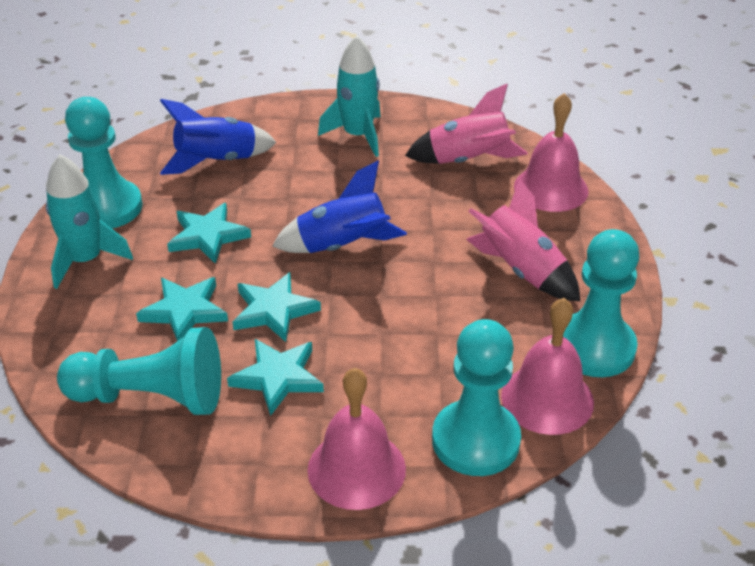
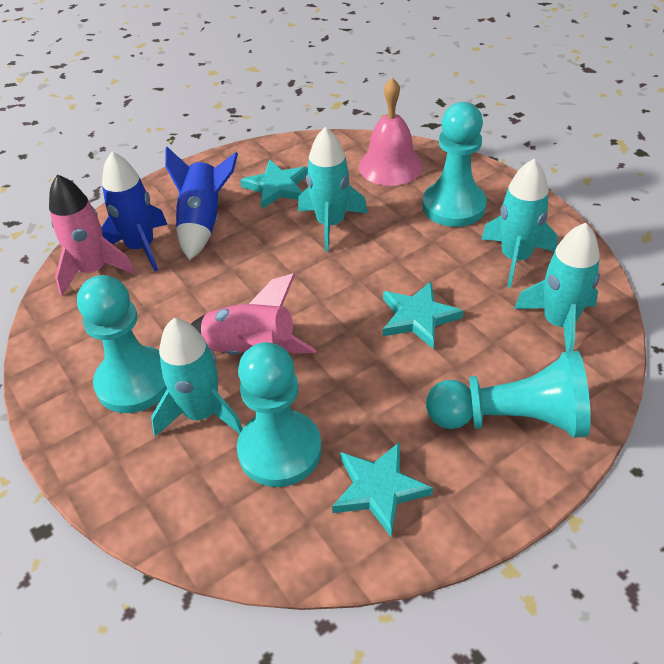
pink bell: [308,368,406,510] [501,298,594,435] [514,93,589,212] = 3 -> [359,78,423,186] = 1
turquoise rocket: [46,155,133,289] [318,36,381,157] = 2 -> [151,318,243,436] [298,127,368,251] [481,159,558,288] [514,223,600,352] = 4
turquoise star: [136,277,228,341] [167,203,251,264] [227,339,324,416] [233,272,321,342] = 4 -> [240,160,308,209] [332,442,433,537] [383,281,463,349] = 3

